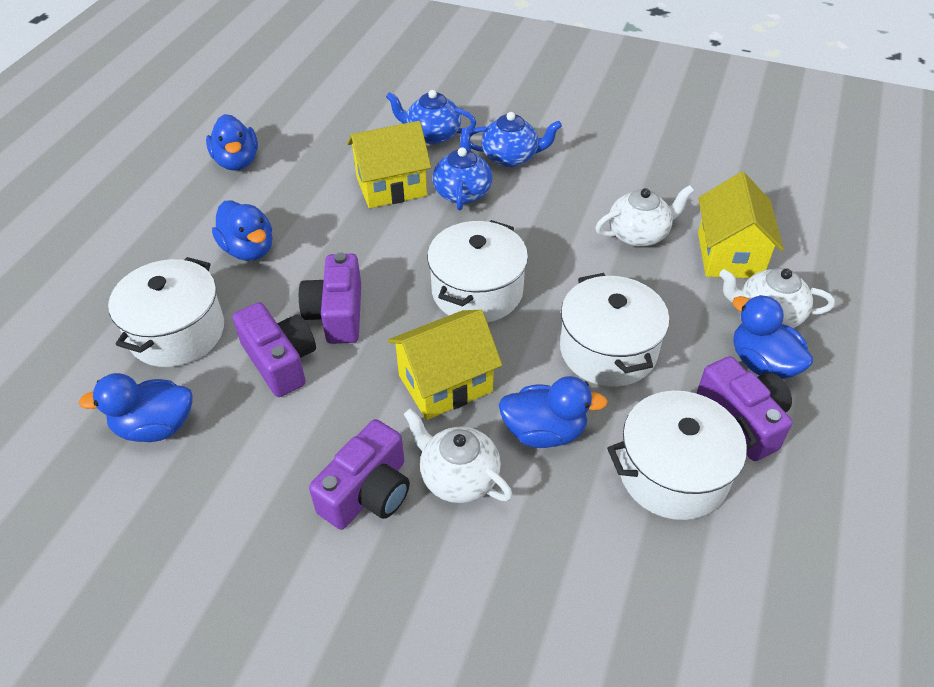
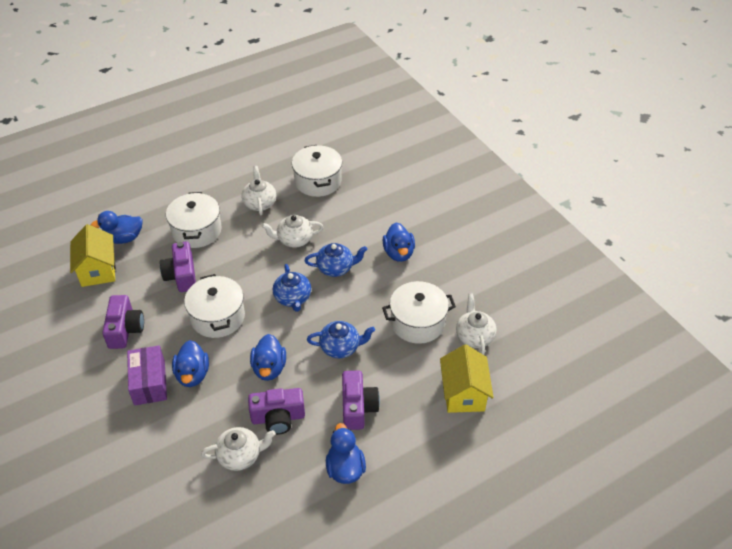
purple box: none = 0 -> [127,345,167,406] = 1
white teapot: [403,408,513,503] [595,185,694,247] [719,268,835,328] = 3 -> [201,427,276,471] [241,166,276,215] [262,215,324,248] [456,293,497,355] = 4
yellow house: [347,121,431,208] [388,310,502,420] [698,172,784,278] = 3 -> [70,224,116,287] [440,345,494,413] = 2

